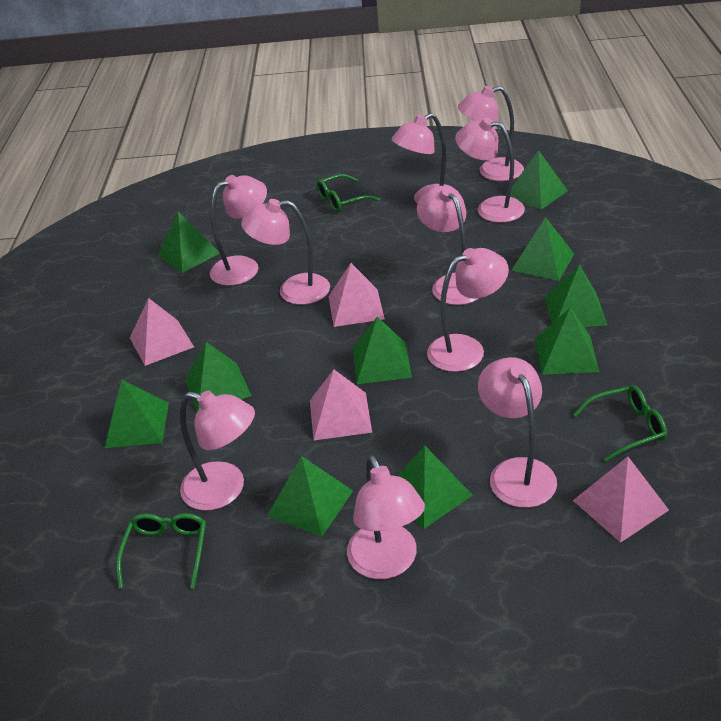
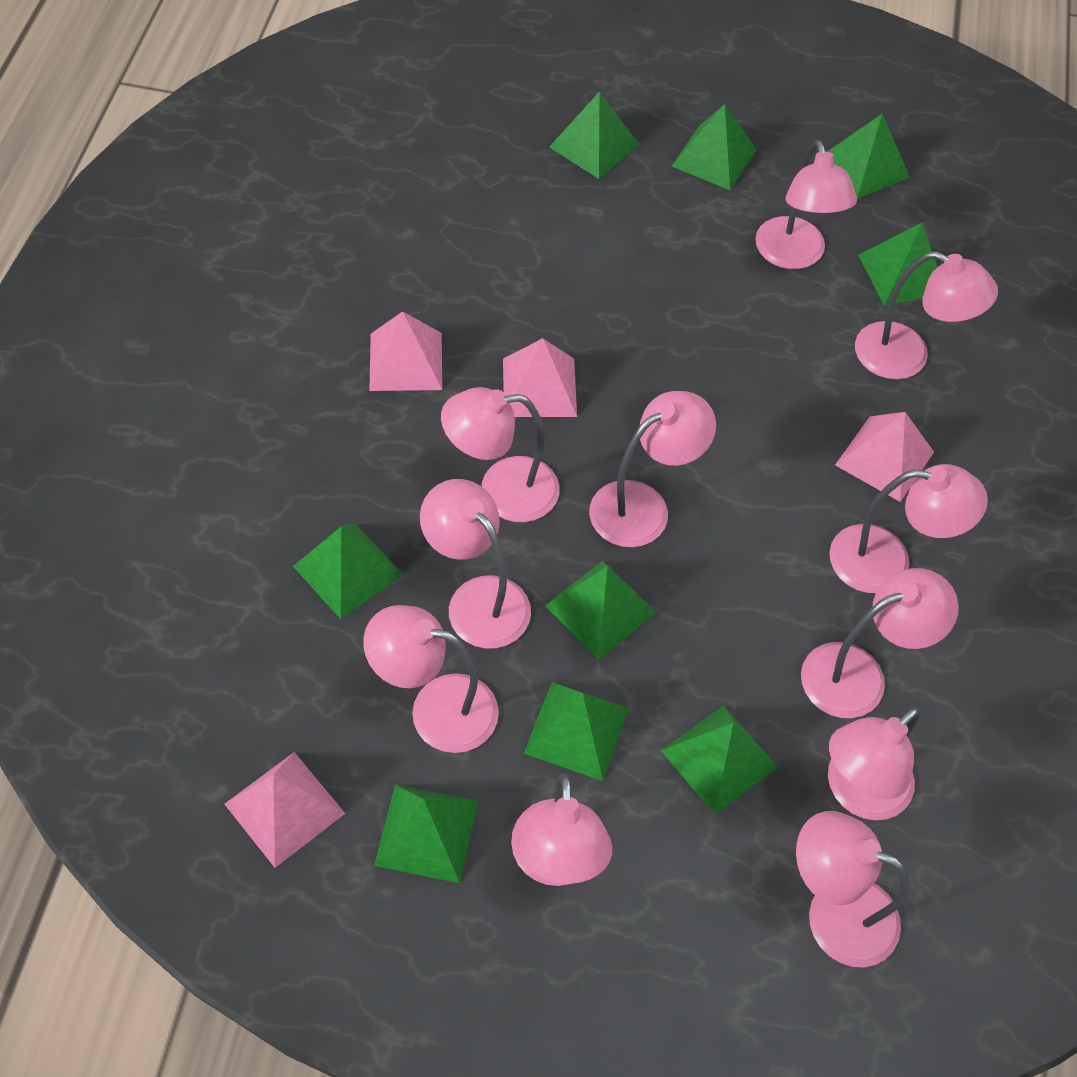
green glasses: [116,513,206,588] [316,174,380,212] [573,385,667,462] = 3 -> none = 0
green pyramid: [105,380,169,448] [158,212,220,273] [185,342,252,412] [267,456,353,537] [353,317,412,384] [397,446,473,529] [505,150,568,210] [511,217,574,281] [535,307,599,375] [545,264,607,327] = 10 -> [293,523,403,619] [374,785,478,883] [524,682,629,781] [545,561,656,659] [549,91,639,179] [661,705,778,815] [672,104,757,190] [827,114,910,199] [858,223,938,306] = 9
pink lamp: [180,390,255,511] [210,175,267,286] [241,199,330,305] [347,455,425,579] [391,113,457,204] [417,186,479,305] [427,248,509,372] [455,118,525,223] [458,86,524,181] [478,357,557,508] = 10 -> [363,605,499,753] [420,479,531,649] [441,387,560,522] [511,773,612,886] [589,391,716,547] [755,140,857,269] [796,811,909,968] [801,568,959,718] [828,707,920,820] [829,464,988,593] [855,251,998,379] = 11

